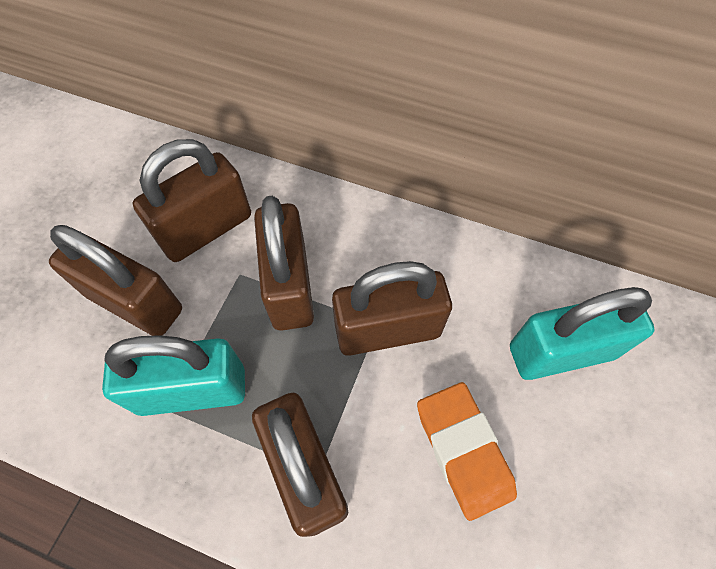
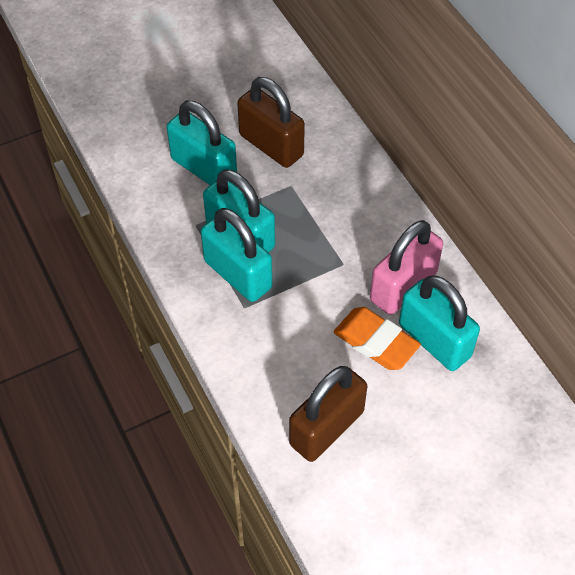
brown padlock: [49,225,182,336] [133,139,251,262] [252,393,348,537] [254,196,314,331] [332,261,452,356] = 5 -> [237,77,305,168] [289,366,367,462] = 2
pink padlock: none = 0 -> [370,220,443,315] = 1
turquoise padlock: [102,335,245,416] [510,287,655,380] = 2 -> [167,101,237,185] [201,208,272,302] [203,169,275,253] [399,275,480,371] = 4

